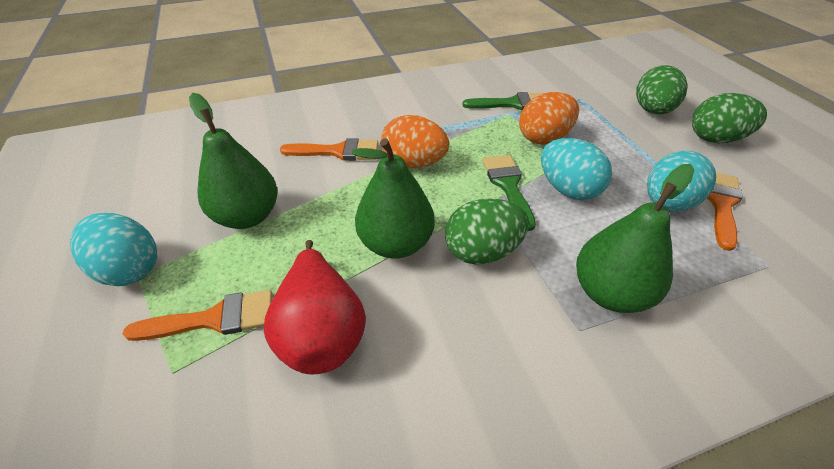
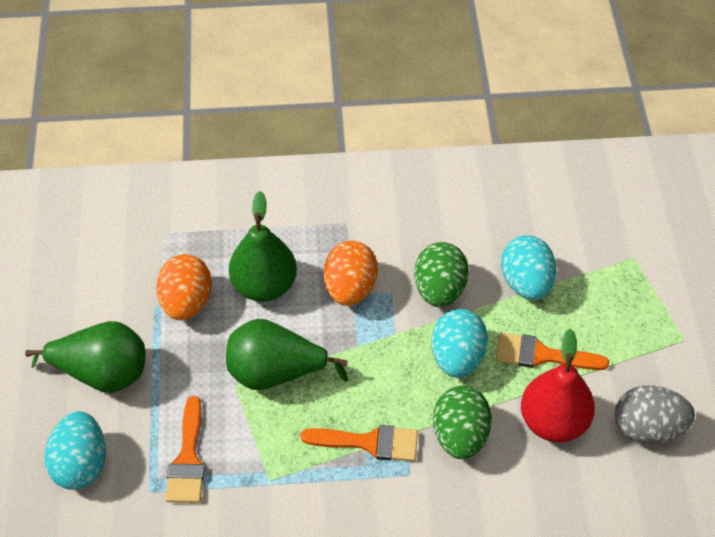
green brush: [462,92,544,110] [482,155,536,231] = 2 -> none = 0
green egg: [445,198,529,265] [636,65,688,114] [692,93,767,143] = 3 -> [414,242,469,307] [433,386,492,459] = 2
grey egg: none = 0 -> [615,385,695,444] = 1

